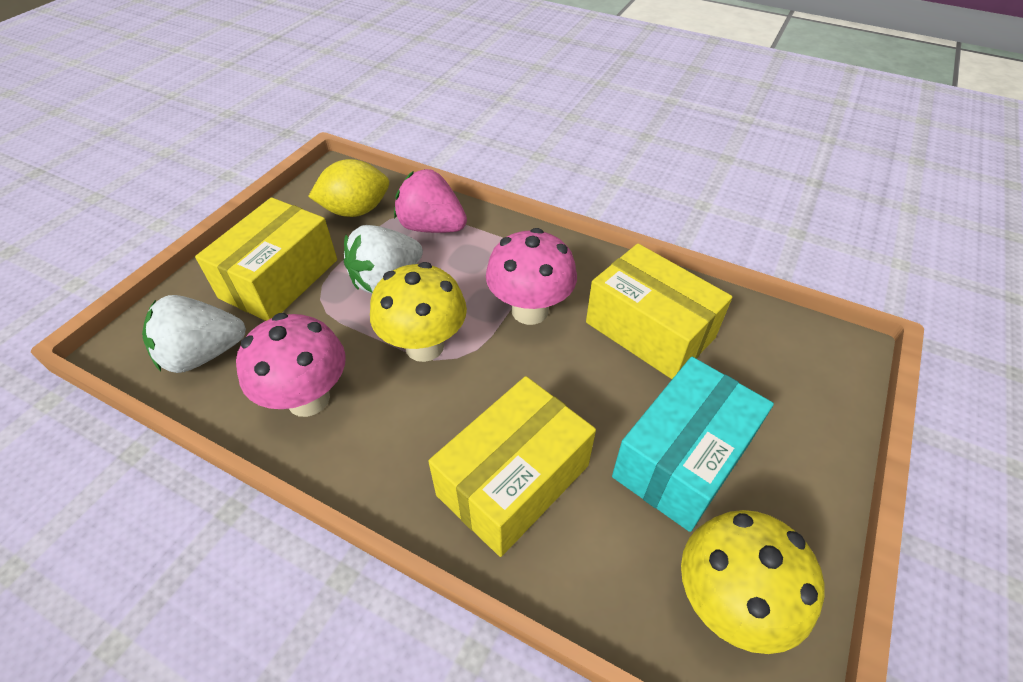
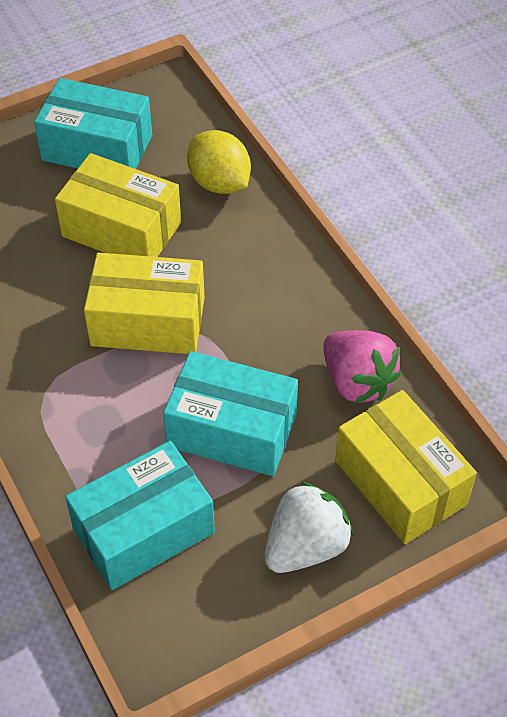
pink mushroom: [236,313,346,417] [486,228,577,325] = 2 -> none = 0
turquoise box: [612,357,774,532] = 1 -> [34,78,152,169] [65,441,215,590] [163,351,298,476] = 3
white strawberry: [142,295,246,373] [344,225,423,294] = 2 -> [264,482,353,573] = 1
yellow mushroom: [370,262,467,362] [681,510,824,654] = 2 -> none = 0

